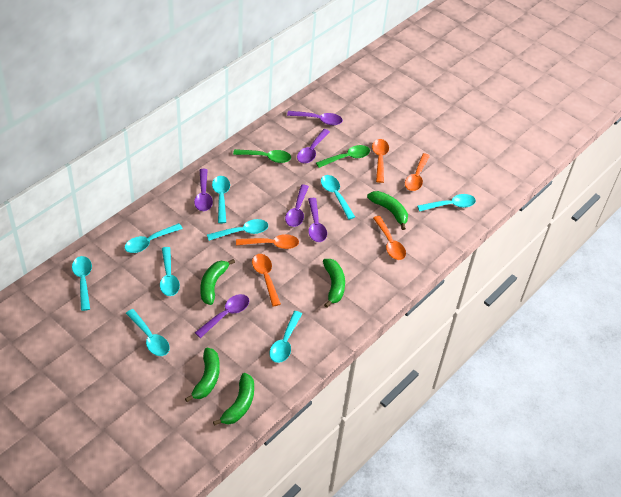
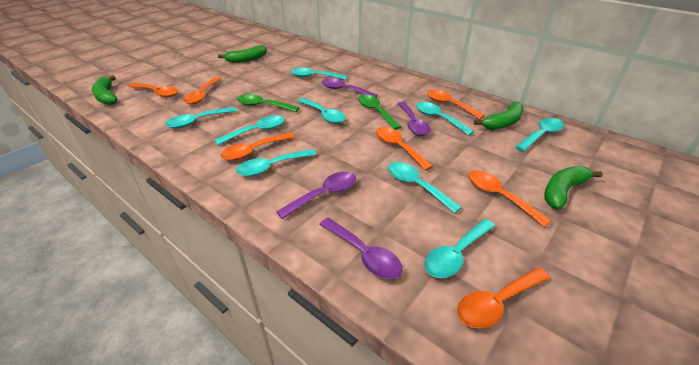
green banana: [185,347,220,402] [200,259,235,305] [213,373,254,426] [323,259,345,308] [367,191,408,230] = 5 -> [92,76,117,105] [218,45,267,63] [474,102,524,130] [544,166,603,209] = 4
orange spoon: [236,234,299,249] [252,254,281,306] [372,139,389,183] [373,216,406,260] [405,153,430,191] = 5 -> [128,83,178,97] [183,77,221,104] [220,132,295,160] [376,127,433,171] [427,90,485,119] [457,267,550,328] [468,170,551,227] = 7
purple spoon: [194,169,213,211] [195,294,249,338] [285,185,309,227] [287,111,343,125] [297,129,330,163] [308,198,327,242] = 6 -> [277,172,356,219] [319,218,403,279] [322,78,378,97] [398,102,431,136] = 4

